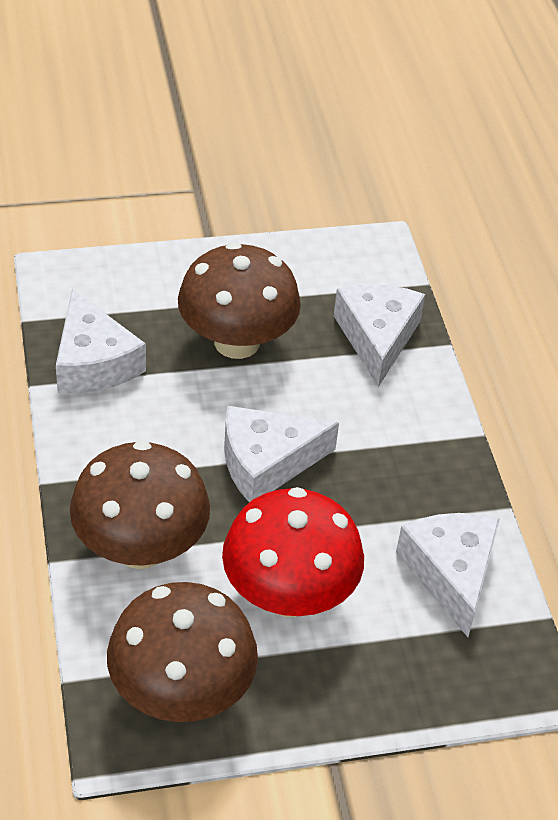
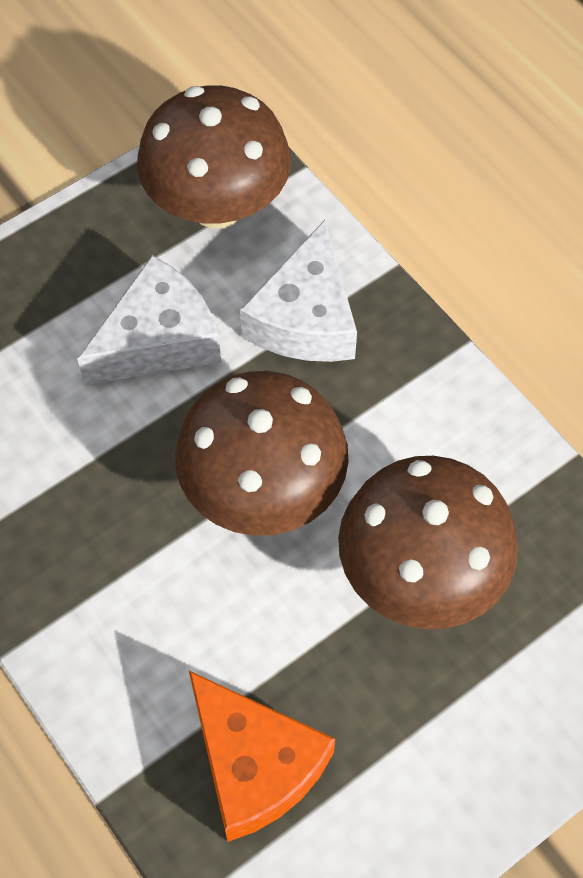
orange cheese: none = 0 -> [189,671,335,842] = 1
red mushroom: [222,487,364,617] = 1 -> none = 0
white cheese: [56,289,146,393] [224,406,339,502] [334,284,425,387] [396,513,500,637] = 4 -> [77,255,221,385] [240,220,357,362] = 2

